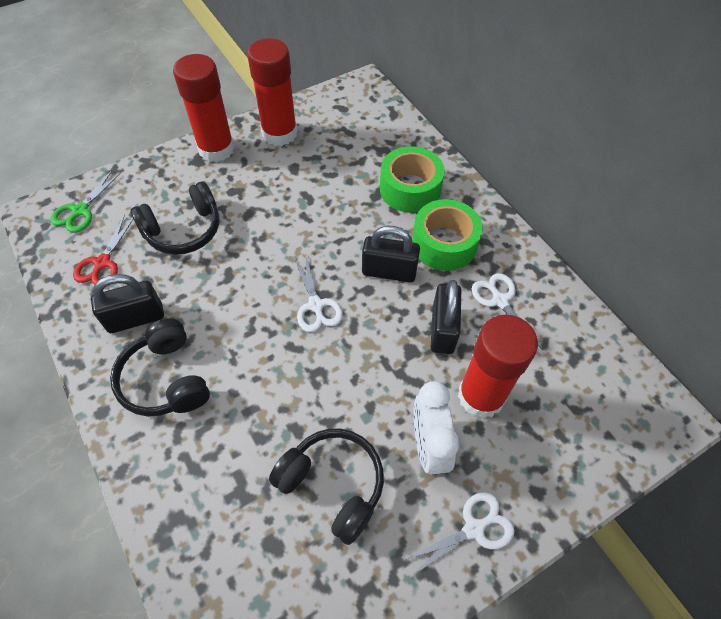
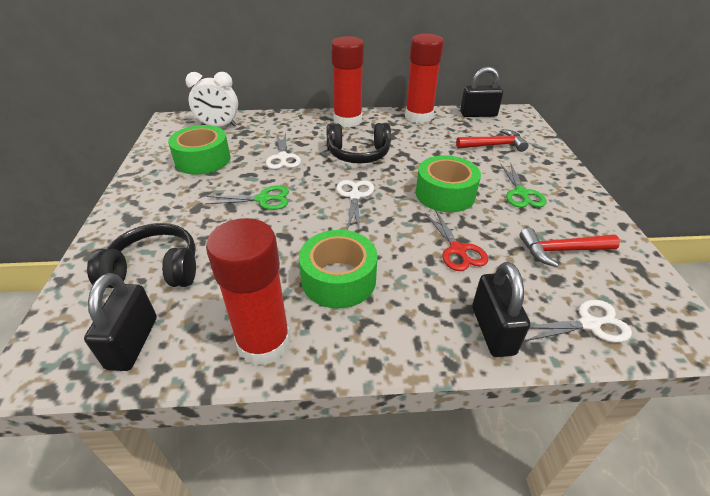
black headphones: [110,318,210,417] [130,181,219,255] [269,429,384,545] = 3 -> [87,223,196,288] [327,123,391,164] = 2
green scissors: [51,170,121,233] = 1 -> [205,186,289,210] [501,163,547,208] = 2
green tape: [380,146,445,213] [412,199,483,271] = 2 -> [168,125,230,175] [299,230,378,308] [416,155,481,212] = 3
red hammer: none = 0 -> [456,129,529,152] [519,228,620,267] = 2

